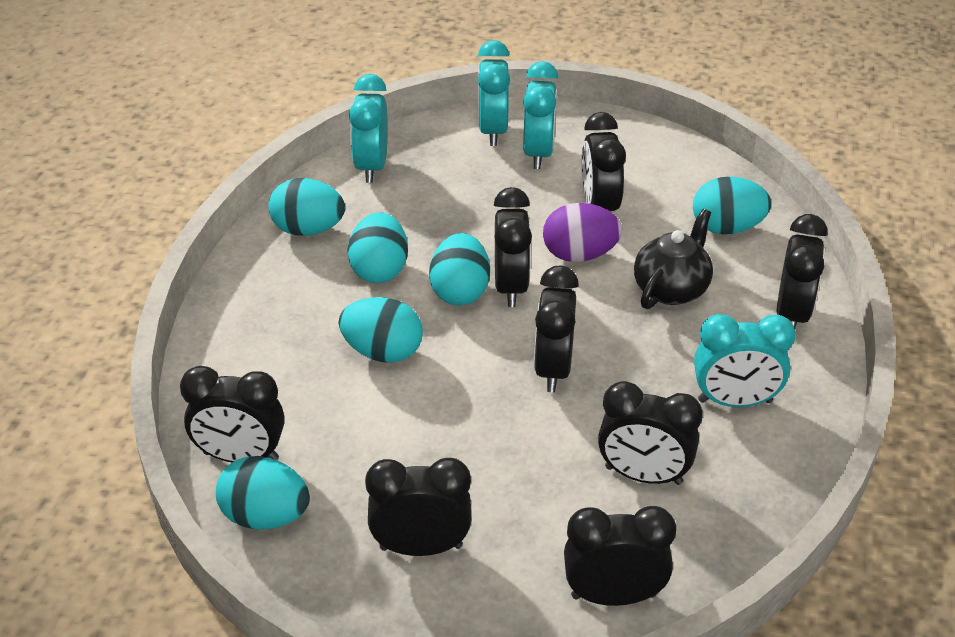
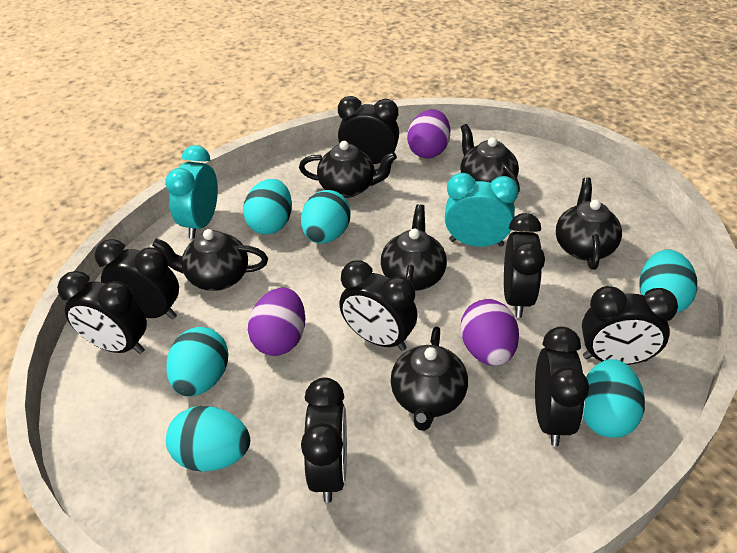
black teapot: [634,209,713,309] = 1 -> [152,229,268,291] [299,141,397,198] [381,204,447,291] [391,326,468,431] [460,124,520,193] [556,177,622,270] = 6
purple egg: [543,203,622,262] = 1 -> [248,287,305,356] [407,109,450,158] [461,299,519,366] = 3
turquoise clock: [349,74,388,183] [478,40,510,146] [523,61,558,169] [694,314,796,407] = 4 -> [165,145,218,239] [445,173,518,247] = 2

